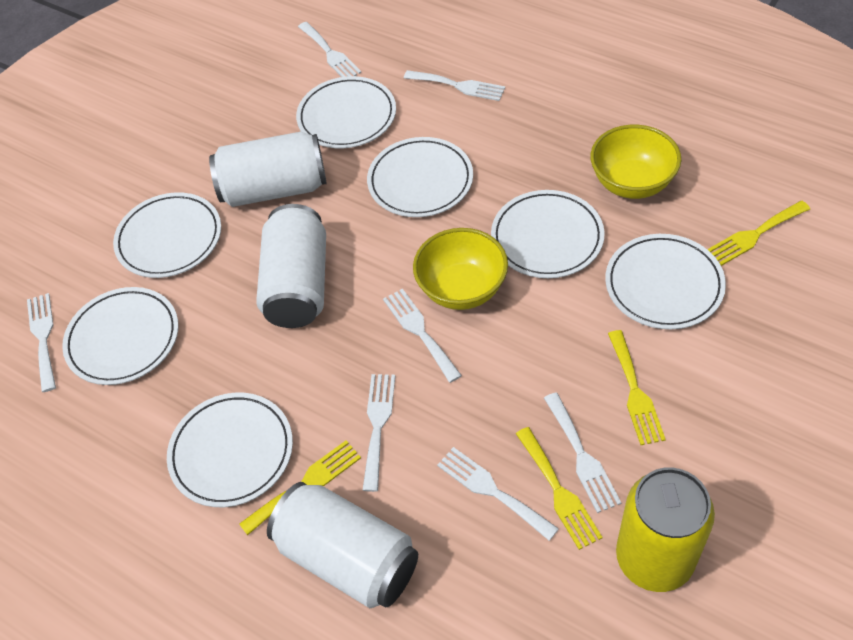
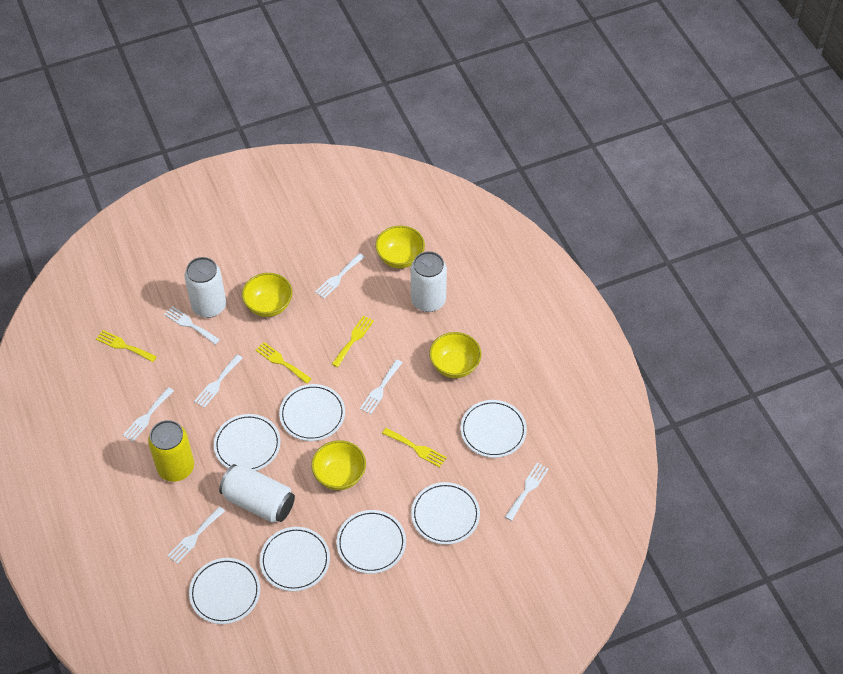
yellow bowl: [413,228,508,310] [591,125,681,199] = 2 -> [242,273,293,317] [311,440,366,490] [375,225,425,268] [429,332,481,378] = 4

